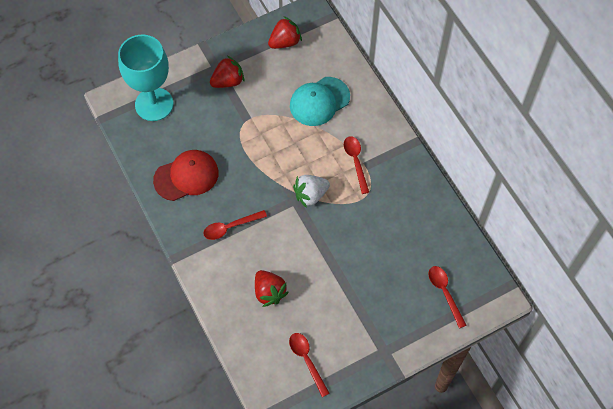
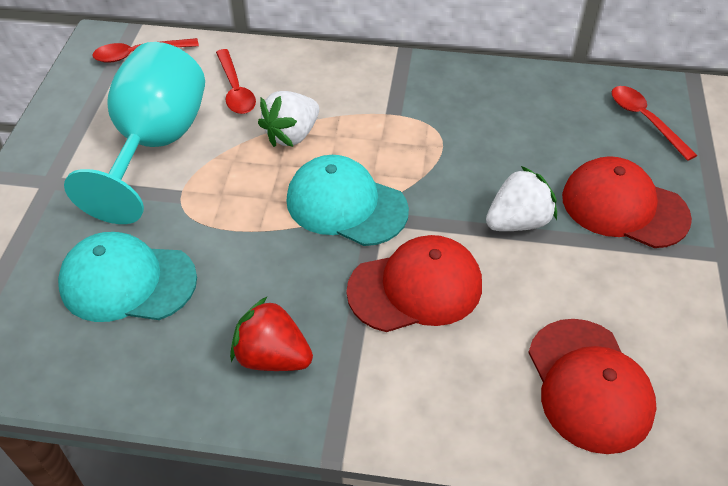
red cap: [153,150,219,201] = 1 -> [346,235,482,332] [528,319,657,454] [562,156,692,248] = 3
red spoon: [203,210,267,240] [289,333,330,397] [344,136,369,194] [428,266,467,328] = 4 -> [92,38,199,63] [216,49,256,114] [612,86,697,161] = 3
red strawberry: [210,56,244,88] [255,270,289,307] [268,16,302,49] = 3 -> [230,296,313,371] = 1
turquoise cap: [290,77,350,126] = 1 -> [58,232,197,322] [286,155,409,246] = 2
white strawberry: [293,175,330,208] = 1 -> [258,91,319,147] [486,166,557,231] = 2

